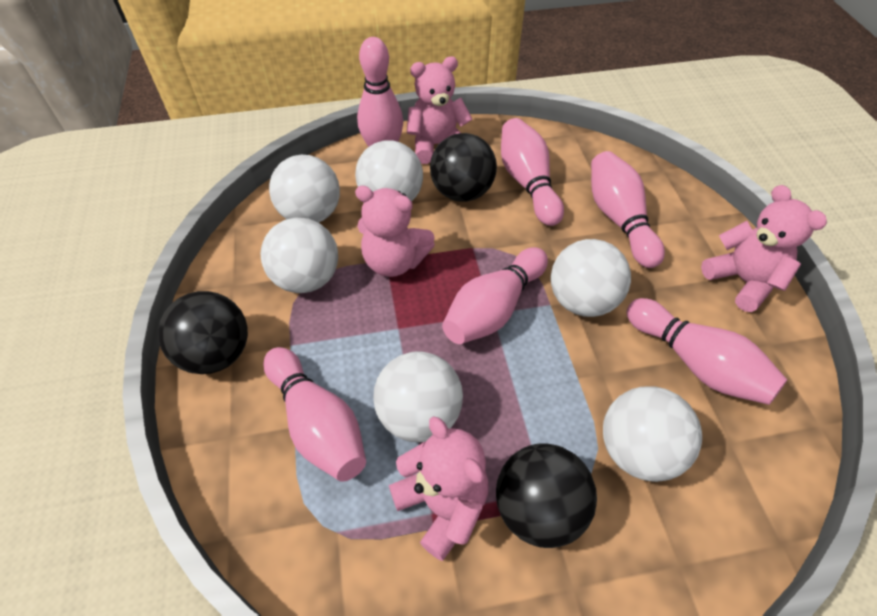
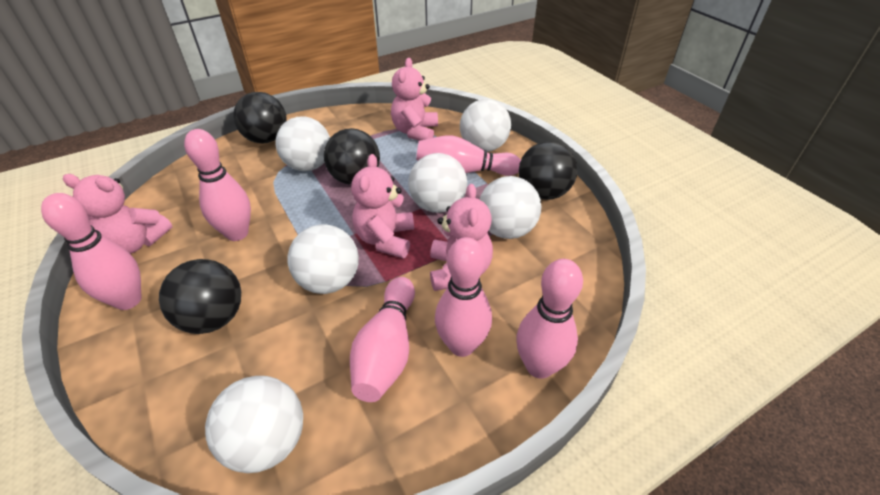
black ball: [158,291,248,374] [430,133,497,202] [496,443,597,548] = 3 -> [159,259,241,334] [233,92,287,143] [324,128,380,185] [519,141,578,200] = 4

